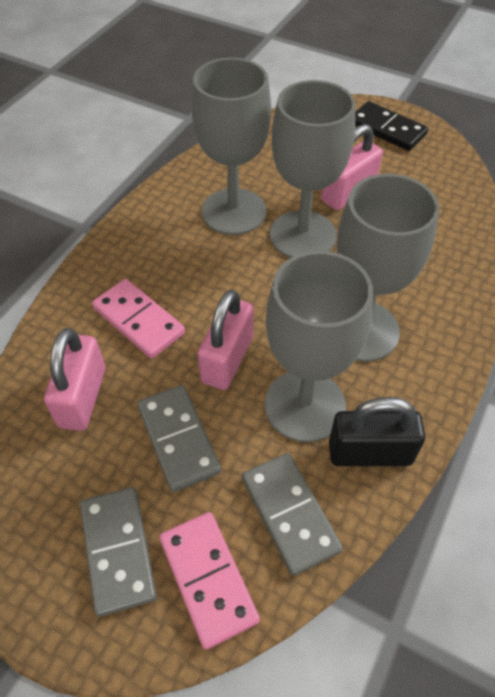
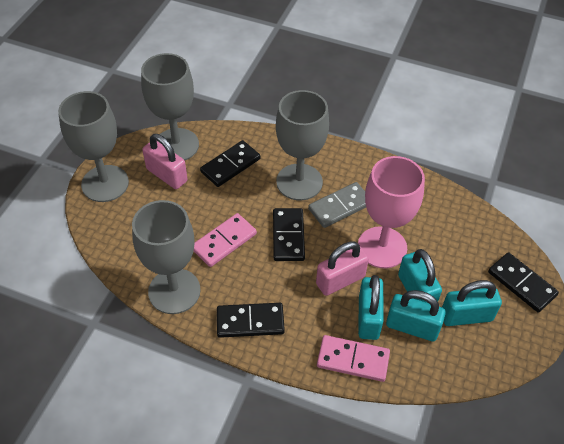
black domino: [355,101,428,151] = 1 -> [200,140,261,187] [217,303,285,338] [273,208,305,261] [488,252,559,312] = 4
black padlock: [329,397,425,466] = 1 -> none = 0
grey domino: [80,487,157,617] [137,385,221,492] [242,453,343,576] = 3 -> [308,182,366,228] = 1
pink goblet: none = 0 -> [358,156,425,268] = 1
pink padlock: [44,328,105,431] [197,290,254,390] [321,124,383,210] = 3 -> [142,134,188,189] [316,242,369,296] = 2
turquoise padlock: none = 0 -> [358,275,384,340] [386,290,446,341] [398,249,442,303] [442,280,502,326] = 4

